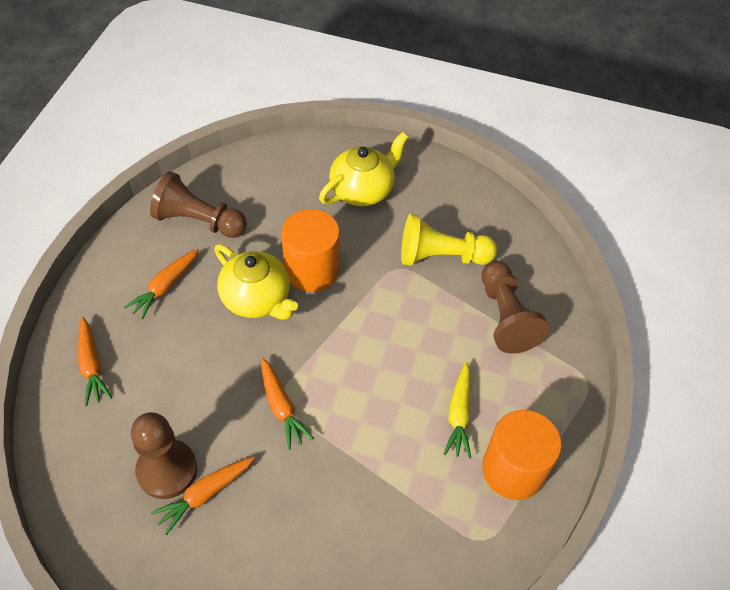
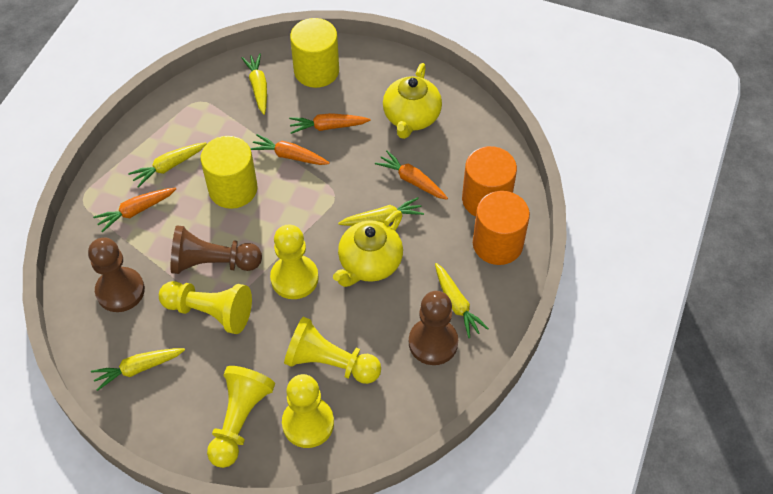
yellow carrot: [444,362,471,459] = 1 -> [91,348,185,391] [128,142,207,188] [241,54,267,115] [338,197,424,226] [435,263,489,338] = 5
yellow cylinder: none = 0 -> [200,136,258,209] [290,18,339,88] = 2
yellow pawn: [401,214,497,266] = 1 -> [159,281,252,334] [207,366,275,468] [270,224,319,299] [282,374,334,448] [284,317,381,384] = 5

